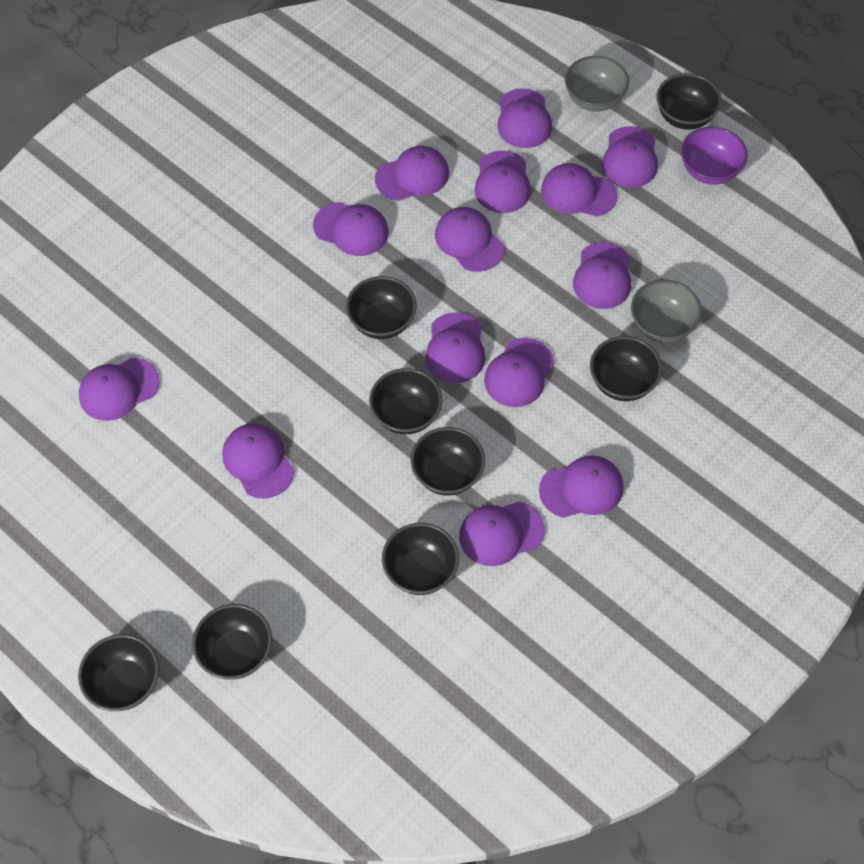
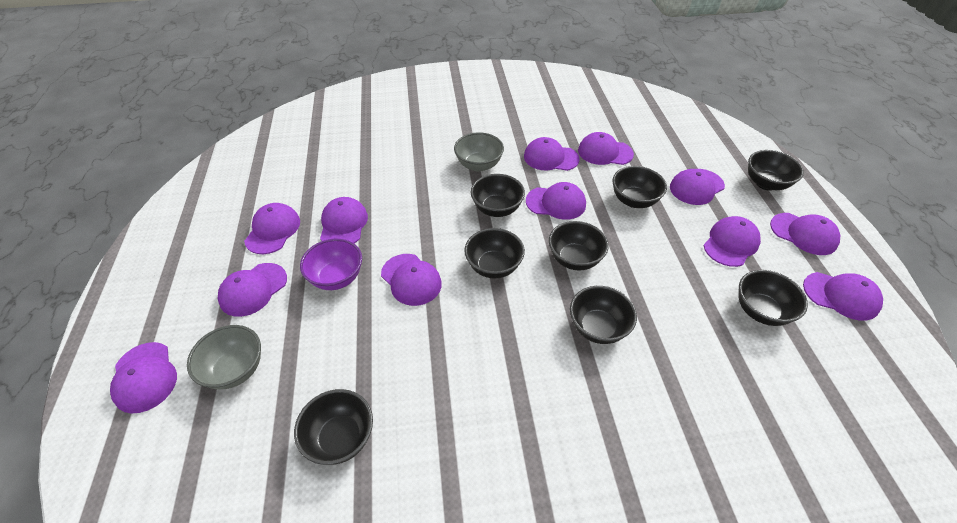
purple cap: [79,358,160,421] [222,423,294,499] [313,202,389,256] [375,146,449,201] [425,312,486,383] [435,207,504,272] [459,502,545,566] [475,150,531,213] [484,338,554,407] [497,88,552,148] [539,455,623,518] [541,163,617,217] [573,242,631,309] [602,126,658,188] = 14 -> [110,342,177,414] [218,263,287,317] [244,203,300,254] [320,197,368,243] [381,254,442,306] [524,137,580,171] [526,182,586,220] [578,132,634,165] [670,169,725,205] [703,216,761,267] [770,213,840,255] [803,272,883,321] = 12

